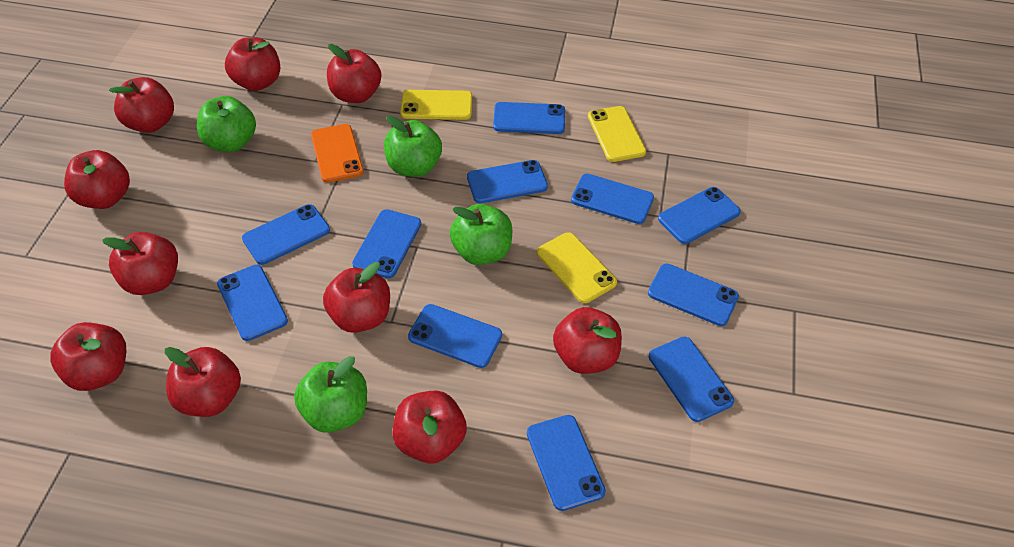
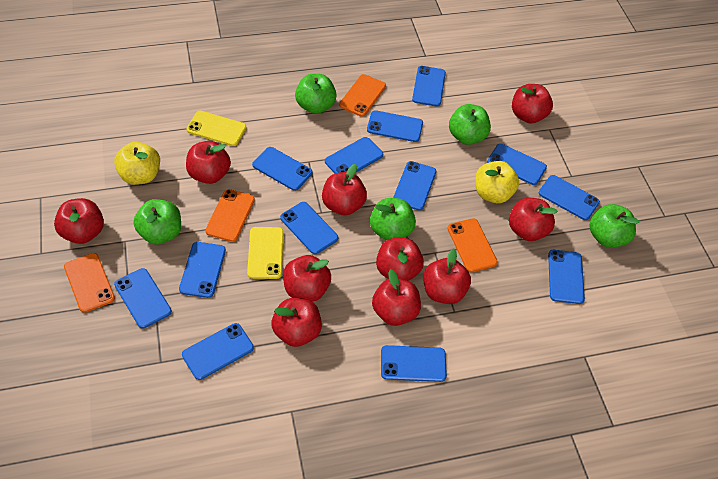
blue phone: [217,265,288,341] [242,204,330,265] [352,209,421,278] [408,304,502,368] [467,160,548,203] [493,102,565,134] [527,415,606,511] [571,174,654,224] [648,264,739,326] [649,337,734,422] [658,187,741,244] = 11 -> [114,268,172,329] [179,242,226,298] [182,323,254,380] [252,147,312,191] [280,202,338,254] [325,137,383,173] [367,110,423,142] [381,345,447,382] [393,161,436,211] [412,66,446,106] [487,144,547,185] [539,175,600,220] [548,250,585,304] = 13
green apple: [197,96,256,152] [294,356,367,433] [384,116,442,177] [450,204,512,265] = 4 -> [133,199,181,244] [295,74,337,114] [370,198,416,240] [449,104,491,145] [590,204,639,248] = 5
orange phone: [311,124,364,183] = 1 -> [64,253,115,313] [205,189,255,242] [339,74,386,117] [447,218,498,272] = 4
yellow apple: none = 0 -> [114,141,160,185] [475,161,519,203] = 2
yellow phone: [400,90,472,120] [537,232,617,303] [588,106,646,162] = 3 -> [187,111,246,146] [247,227,283,279] = 2

